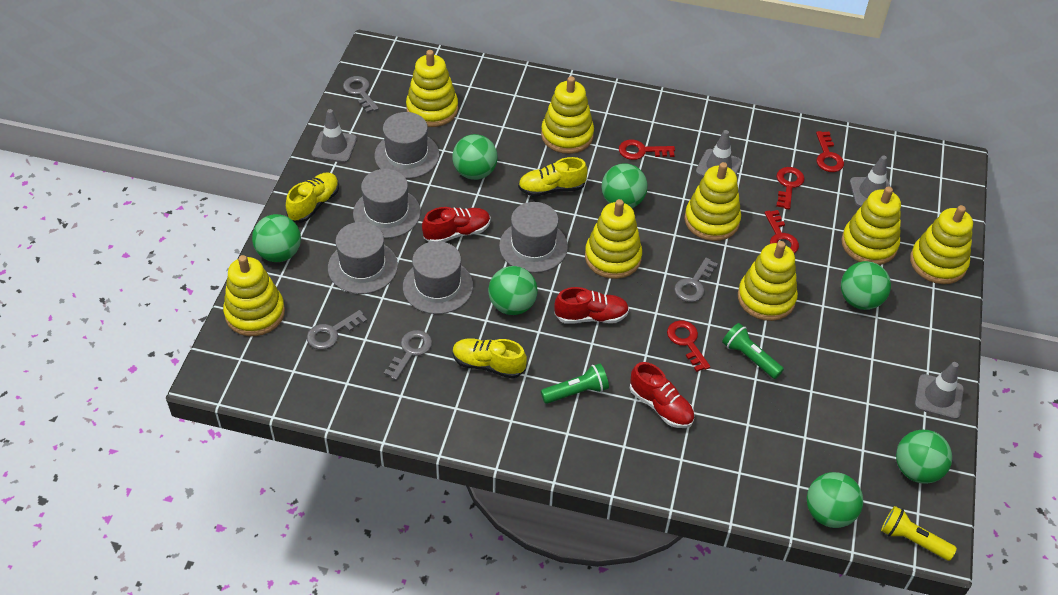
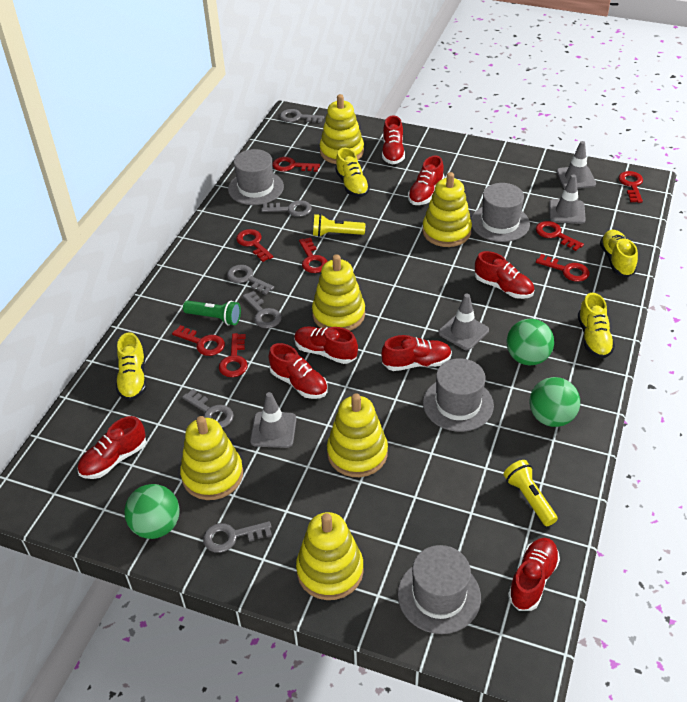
green ball: [252,214,301,262] [452,134,498,180] [488,266,538,315] [602,163,647,208] [807,472,863,528] [841,261,891,310] [896,430,952,484] = 7 -> [124,484,179,539] [507,319,554,365] [530,377,580,427] = 3
green flashlight: [541,364,609,404] [722,323,784,379] = 2 -> [183,300,241,325] = 1
grey hat: [328,222,398,294] [353,169,421,238] [375,112,439,179] [403,241,473,314] [499,202,568,273] = 5 -> [228,149,284,205] [398,545,481,634] [423,358,494,432] [471,183,530,242] = 4
grey key: [307,310,367,350] [343,76,379,113] [384,330,432,380] [674,258,718,302] = 4 -> [182,389,234,428] [203,521,272,553] [227,265,274,295] [243,291,282,328] [261,200,312,217] [280,109,324,123] = 6
red key: [619,140,675,160] [667,320,710,372] [764,210,799,253] [776,167,804,209] [816,131,844,172] = 5 -> [172,325,225,356] [219,333,248,377] [236,229,273,262] [273,157,320,172] [299,237,328,273] [536,221,584,251] [536,254,590,282] [619,171,643,203] = 8
red shoe: [422,207,490,242] [554,287,629,324] [630,362,694,428] = 3 -> [77,416,146,479] [269,343,328,399] [294,326,358,364] [382,116,405,164] [382,335,452,371] [408,156,444,205] [475,251,534,299] [508,538,560,611] = 8
yellow flashlight: [881,506,957,561] = 1 -> [313,214,365,237] [503,460,558,526] = 2
yellow shoe: [286,172,339,223] [453,338,527,379] [518,157,587,196] = 3 -> [116,332,147,401] [335,148,370,197] [578,293,615,359] [600,230,638,277] = 4
yellow stacking toy: [223,255,285,336] [406,50,458,127] [541,76,594,154] [585,199,642,279] [684,162,741,241] [738,241,798,321] [841,186,901,265] [910,205,973,284] = 8 -> [180,416,243,500] [296,512,364,600] [312,254,365,331] [320,94,364,164] [327,394,388,477] [422,172,472,247] = 6

